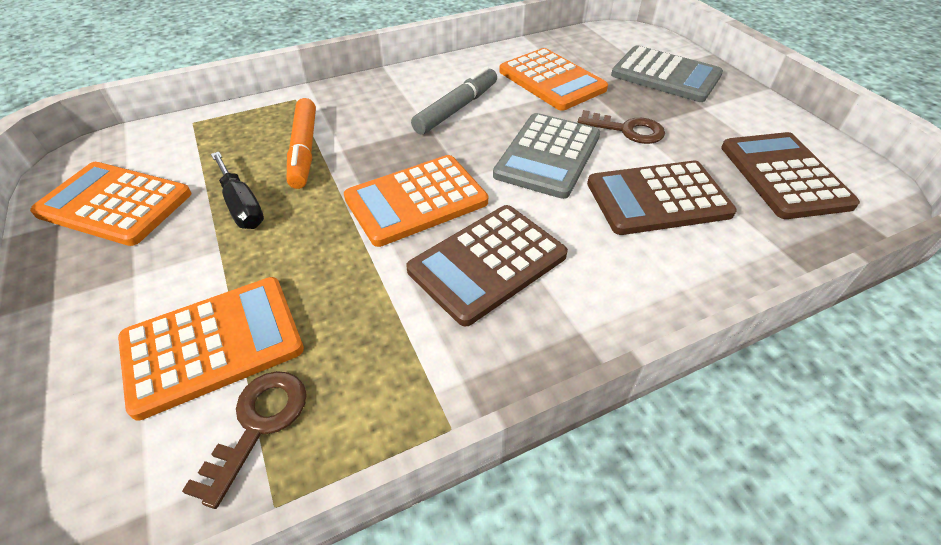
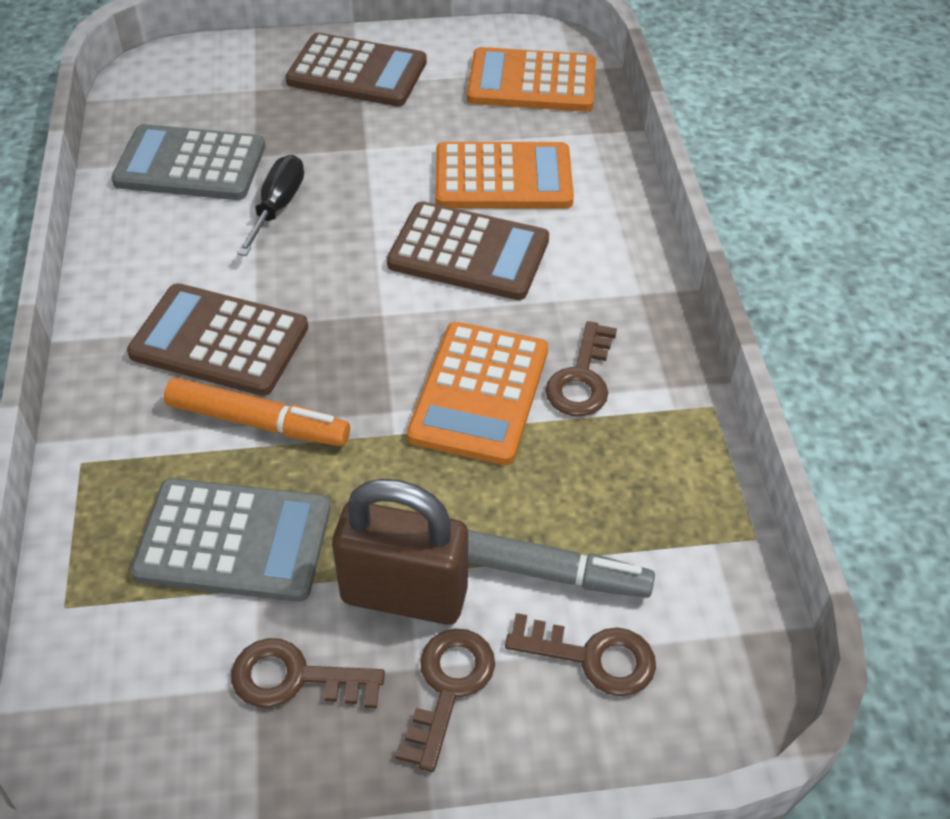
brown key: [182,371,307,509] [577,110,665,144] = 2 -> [231,638,385,708] [395,629,495,772] [505,613,656,696] [545,321,617,416] = 4
brown padlock: none = 0 -> [332,479,468,625] = 1
orange calculator: [30,162,191,246] [118,277,304,421] [344,155,488,247] [499,48,608,111] = 4 -> [407,322,548,465] [435,142,574,208] [467,47,596,112] = 3

